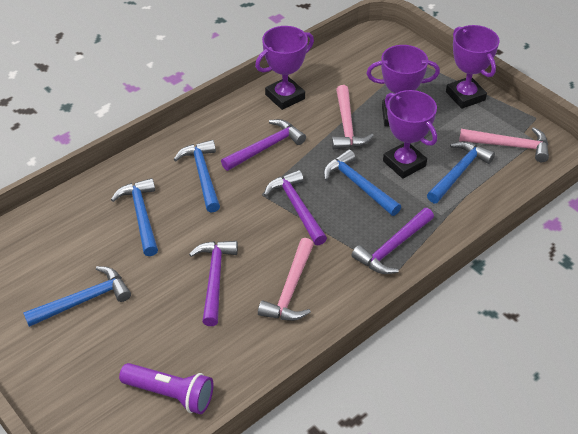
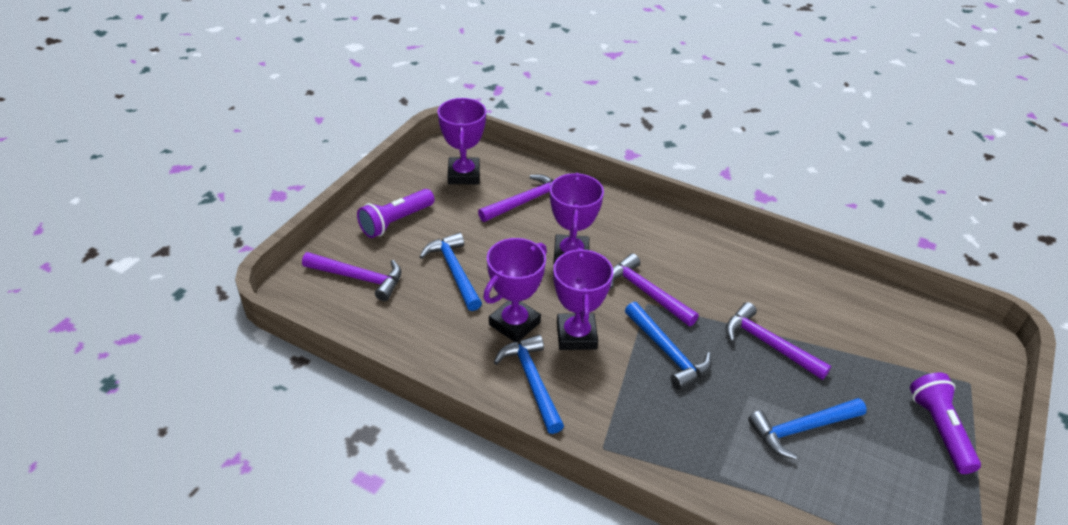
blue hammer: [23,266,131,327] [111,178,158,256] [174,140,220,213] [324,149,401,216] [427,141,495,203] = 5 -> [419,233,482,311] [494,335,564,434] [625,302,712,390] [748,398,867,460] = 4
pink hammer: [258,238,314,321] [332,85,374,150] [459,127,549,162] = 3 -> none = 0
purple flashlight: [119,363,214,414] = 1 -> [357,189,435,238] [910,373,981,474] = 2

